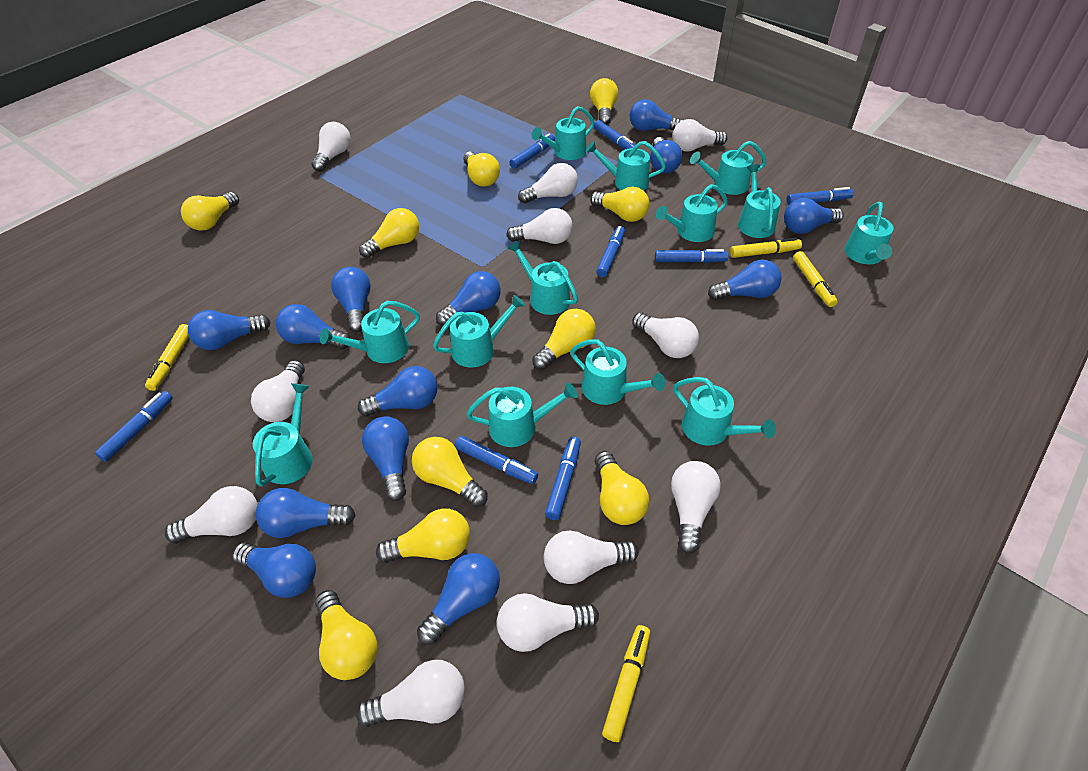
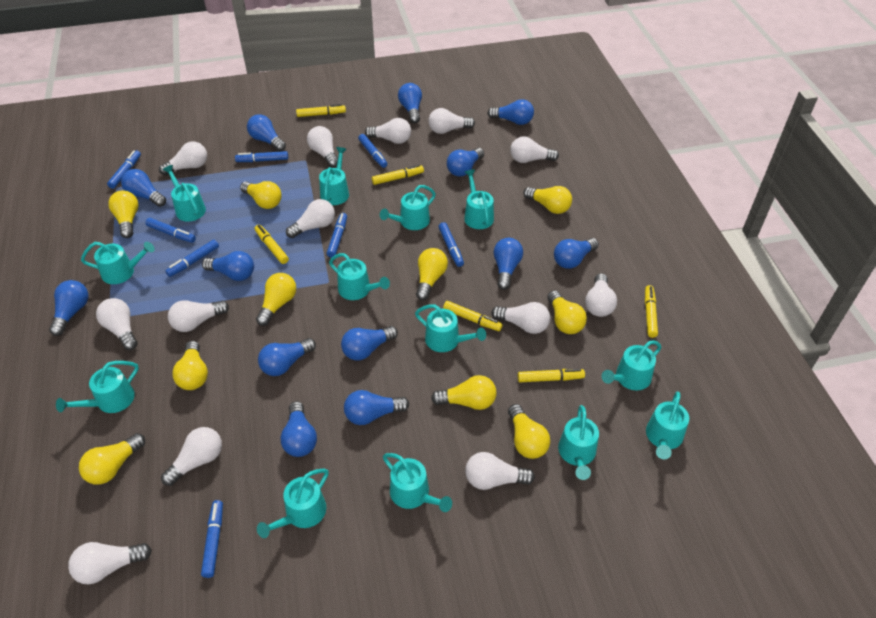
white light bulb: [165,486,258,544] [251,360,305,422] [312,122,351,172] [356,660,465,727] [497,593,599,652] [506,208,573,244] [518,163,578,204] [544,530,639,584] [632,312,699,358] [671,461,721,554] [673,119,728,152] = 11 -> [68,542,152,584] [96,298,138,350] [159,141,207,175] [161,427,222,486] [168,300,229,332] [286,199,335,238] [307,126,338,167] [365,118,411,144] [428,108,475,134] [465,452,535,490] [491,302,550,334] [510,136,559,163] [585,273,617,317] = 13
yellow marker: [145,324,189,391] [602,625,650,742] [730,238,802,258] [793,251,838,307] = 4 -> [254,225,289,264] [296,104,346,117] [372,165,424,185] [443,301,503,331] [518,369,585,382] [645,285,658,338] = 6

